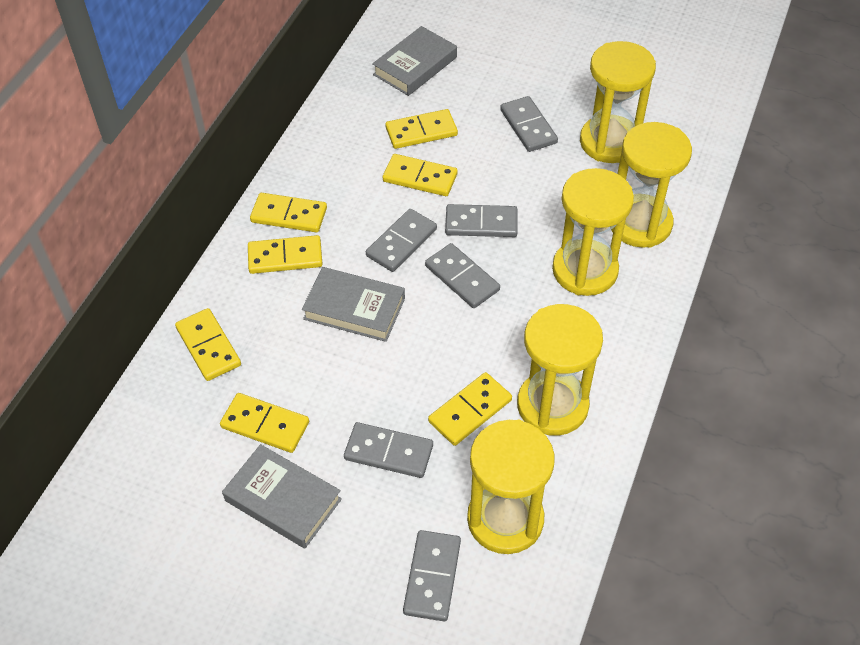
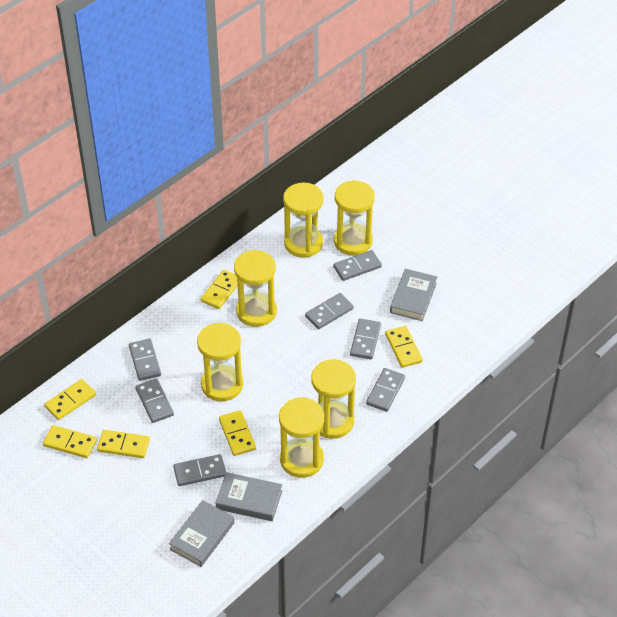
grey domino: [344,422,433,478] [366,209,437,272] [403,530,461,621] [425,243,500,308] [445,204,518,237] [500,96,558,152] = 6 -> [129,339,161,381] [136,379,174,423] [173,454,226,486] [305,293,354,329] [333,250,382,281] [350,319,381,359] [366,368,405,412] = 7
yellow domino: [175,308,241,381] [220,393,309,453] [248,235,322,274] [250,193,327,232] [383,154,458,196] [385,109,458,149] [428,372,512,446] = 7 -> [43,425,97,458] [44,379,96,420] [97,430,150,458] [201,270,238,309] [219,410,256,456] [385,326,423,368] = 6
yellow hourglass: [467,420,555,554] [517,304,603,436] [552,168,634,296] [580,41,656,163] [611,122,692,248] = 5 -> [197,323,243,401] [234,250,277,327] [279,397,324,478] [283,183,324,258] [311,359,356,439] [334,180,375,255] = 6

